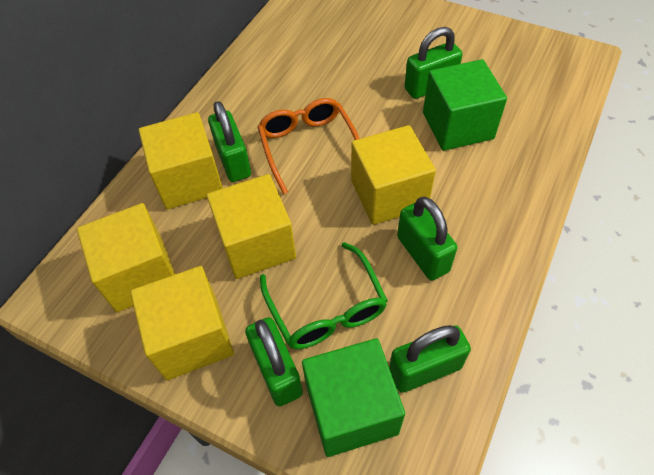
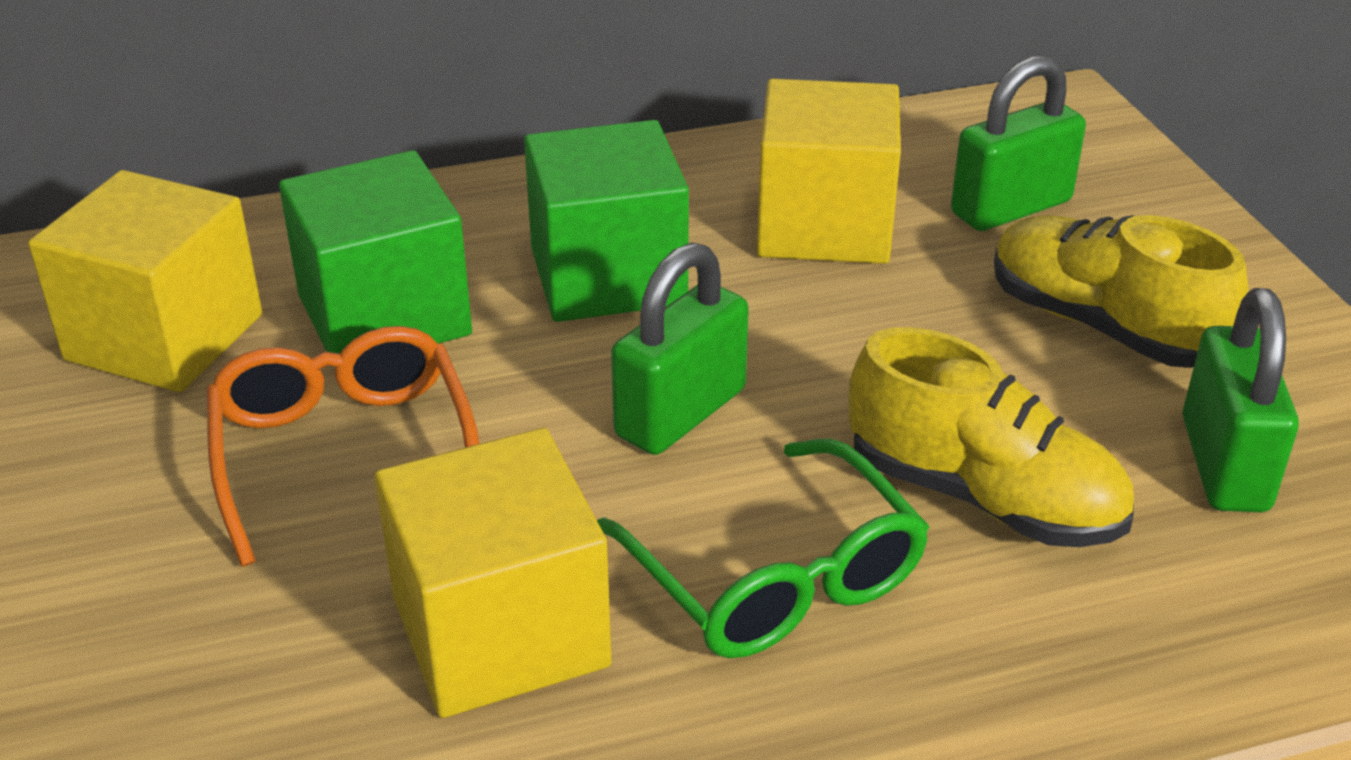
green padlock: [208,101,251,182] [245,317,303,406] [389,325,471,393] [397,197,457,281] [404,27,463,99] = 5 -> [611,242,749,455] [951,55,1086,231] [1183,288,1299,512] = 3
yellow cube: [77,203,175,312] [130,266,234,380] [139,112,223,209] [207,174,296,279] [351,125,436,225] = 5 -> [28,170,262,392] [375,428,611,718] [757,79,901,264] = 3
yellow shoe: none = 0 -> [849,327,1134,547] [994,215,1249,368] = 2

